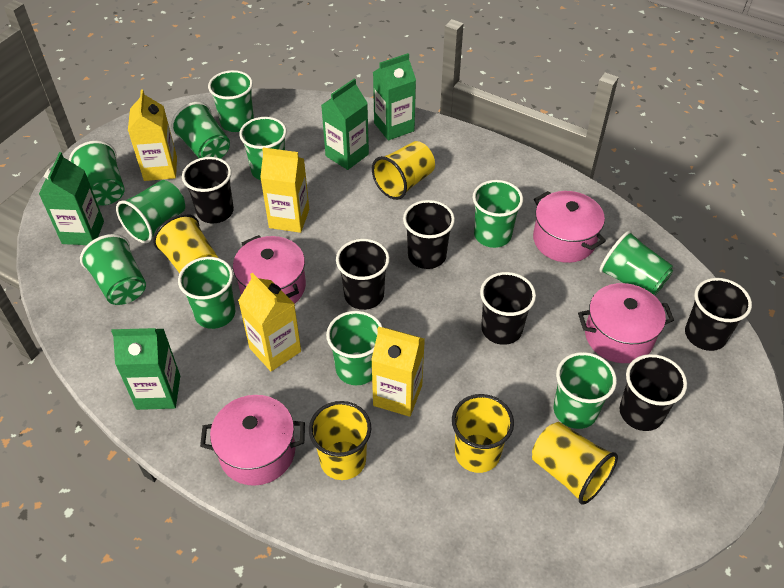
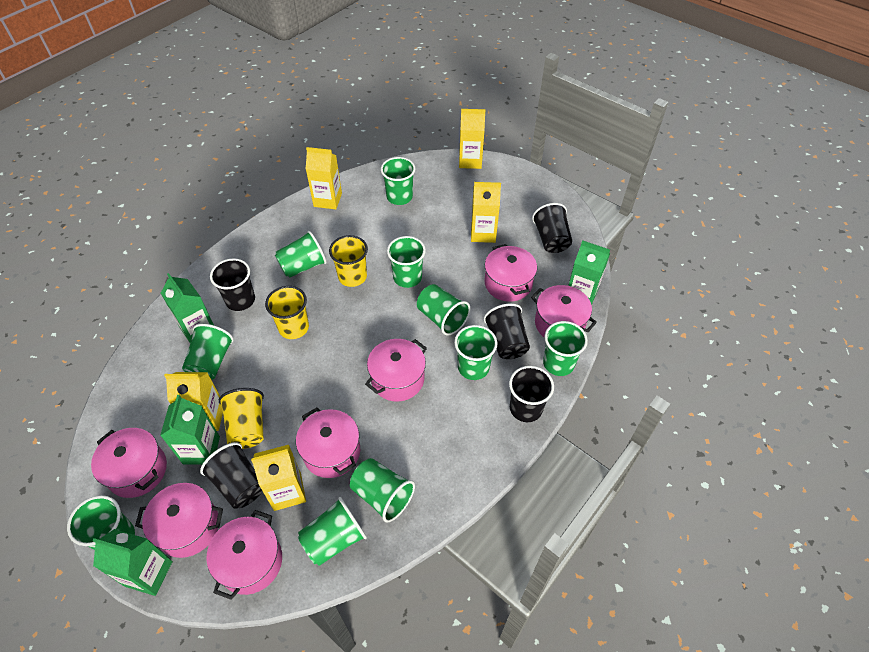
black cup: [182,157,234,223] [336,239,390,310] [403,200,455,269] [480,272,536,345] [620,354,687,431] [685,278,752,351] = 6 -> [200,442,262,509] [210,258,255,311] [484,303,530,359] [509,366,554,422] [532,203,572,253] = 5
green cup: [69,141,125,205] [80,234,146,305] [116,180,185,243] [171,102,230,159] [178,257,235,329] [208,70,254,132] [239,117,287,180] [326,311,382,385] [473,180,523,248] [554,352,617,429] [599,231,673,296] = 11 -> [67,495,135,550] [182,324,234,380] [275,231,327,278] [298,497,367,566] [350,458,415,522] [381,157,415,205] [387,236,426,288] [417,284,470,335] [454,325,497,380] [543,321,588,376] = 10
pink pot: [200,395,305,486] [233,235,306,304] [533,191,606,263] [578,283,674,363] = 4 -> [91,428,167,498] [135,483,223,558] [207,510,282,600] [296,408,360,478] [365,339,427,402] [484,244,537,302] [531,285,597,338] = 7
yellow carton: [128,89,177,181] [238,273,301,371] [260,147,309,233] [371,326,425,417] = 4 -> [164,372,223,431] [251,445,306,511] [306,147,342,209] [459,109,485,169] [471,182,501,243] = 5
yellow cup: [153,214,218,273] [309,401,371,480] [372,141,435,200] [452,394,514,473] [532,422,618,505] = 5 -> [219,388,264,449] [265,286,309,339] [329,235,368,287] = 3

